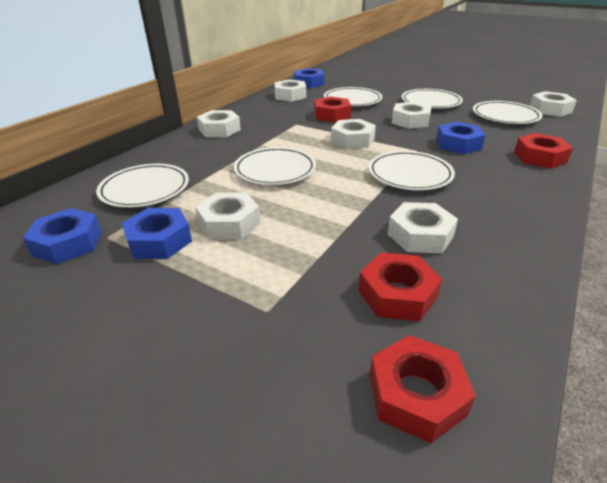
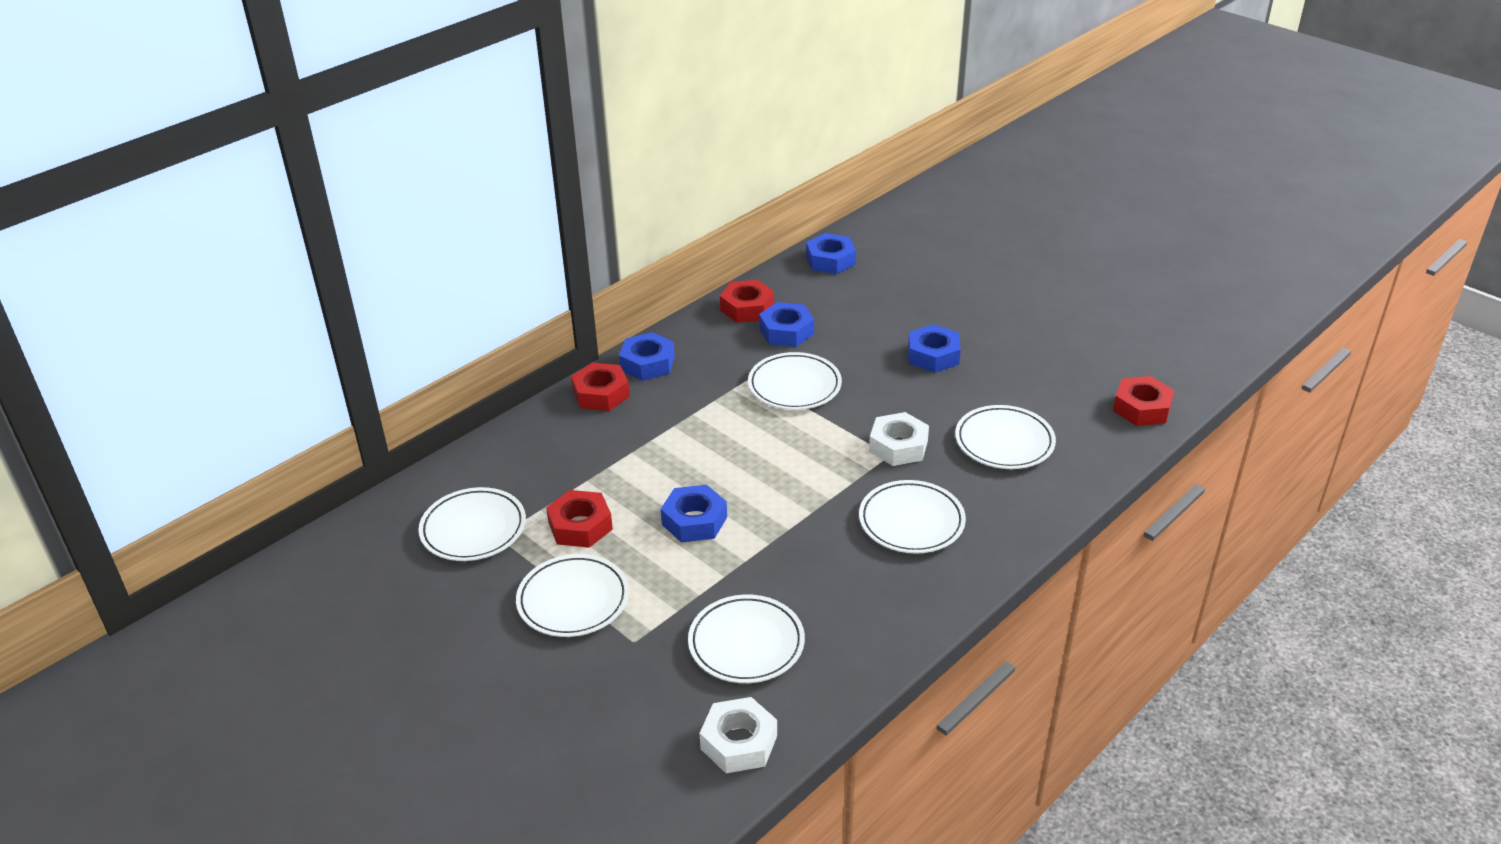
blue nut: [23,208,102,264] [122,208,192,259] [294,68,324,88] [436,122,485,154] = 4 -> [619,332,675,381] [661,485,727,543] [759,302,814,347] [806,233,856,274] [908,324,961,373] = 5
white nut: [195,192,260,239] [197,110,241,137] [274,79,306,102] [331,119,376,149] [388,202,458,253] [392,102,432,129] [530,91,577,117] = 7 -> [700,697,777,773] [869,412,929,466] = 2

